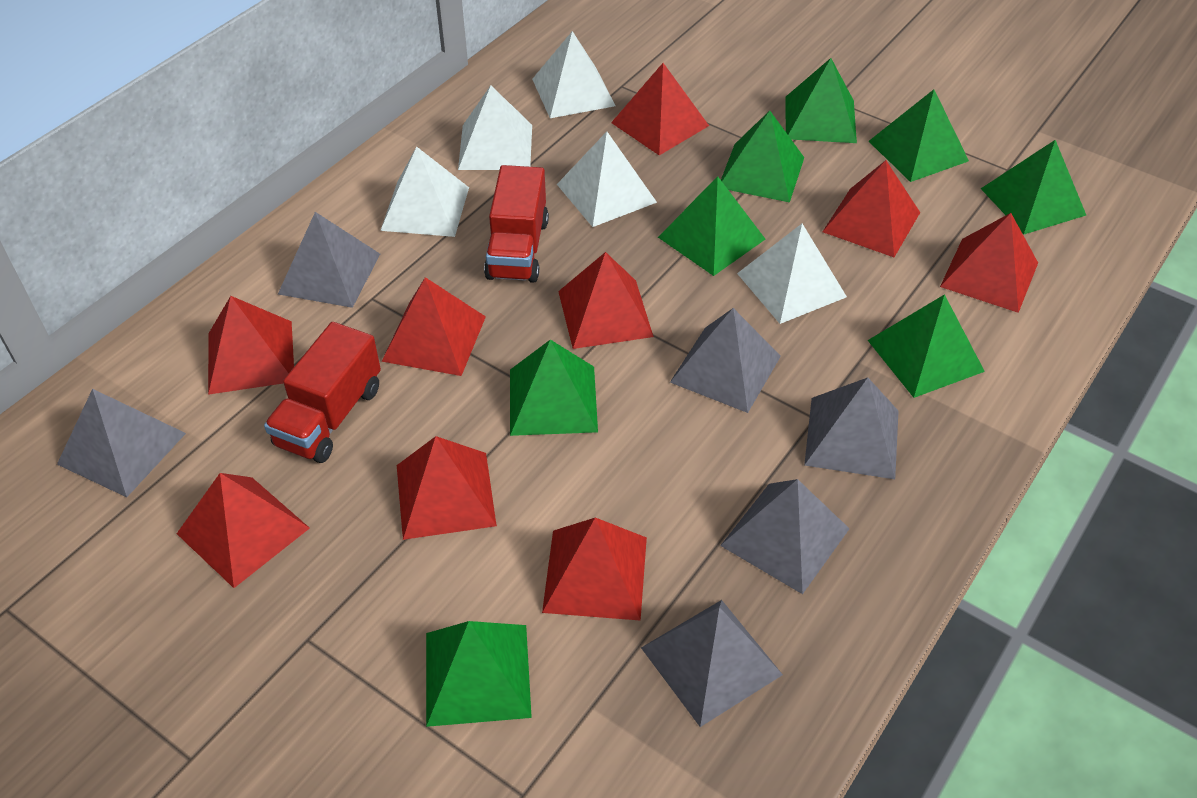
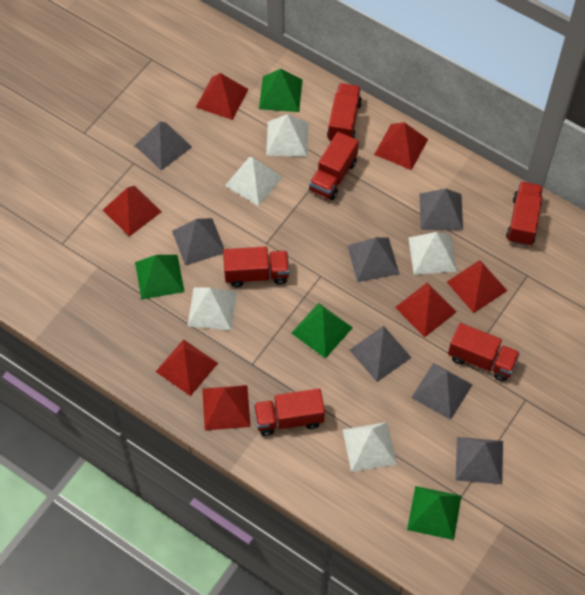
green pyramid: [426,621,532,727] [510,340,598,436] [658,176,765,276] [721,111,804,203] [785,58,857,143] [868,294,985,398] [869,89,969,182] [981,140,1086,235] = 8 -> [135,255,184,300] [259,69,303,112] [291,303,353,359] [407,486,462,540] = 4
grey pyramid: [57,389,186,497] [278,212,380,308] [641,600,783,727] [670,308,781,413] [720,479,850,594] [804,378,899,479] = 6 -> [135,122,192,171] [172,218,224,266] [347,237,399,282] [349,326,412,382] [411,363,473,420] [420,188,463,230] [456,437,503,484] = 7
red pyramid: [177,473,310,588] [208,296,294,395] [381,277,486,376] [397,436,497,540] [542,517,647,621] [558,252,654,349] [611,63,709,155] [823,160,920,257] [940,213,1038,313] = 9 -> [103,186,162,237] [156,339,218,396] [196,73,248,120] [202,385,251,430] [374,122,428,170] [395,283,456,337] [447,260,507,313] = 7
red truck: [264,322,381,463] [484,165,549,283] = 2 -> [223,246,289,287] [254,389,325,436] [309,132,359,200] [327,83,362,140] [448,323,520,382] [506,181,543,246] = 6

